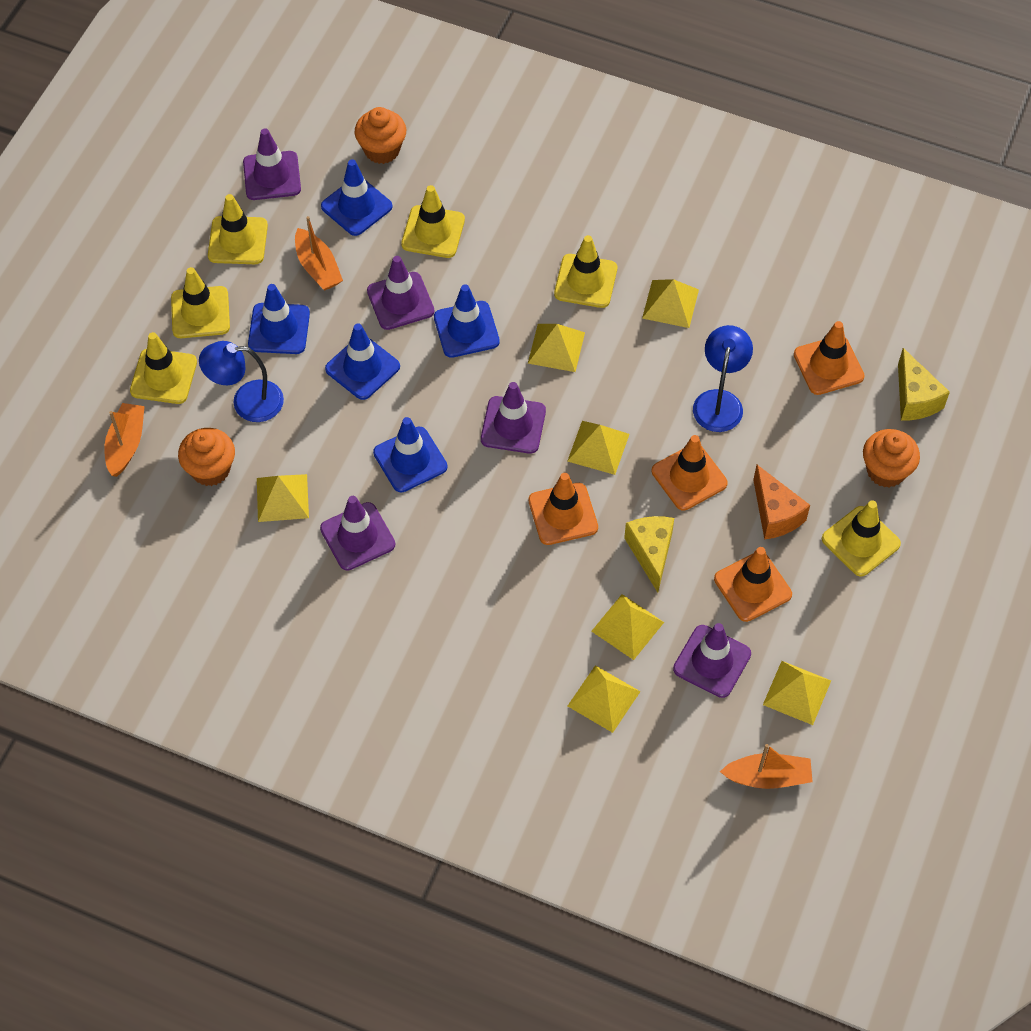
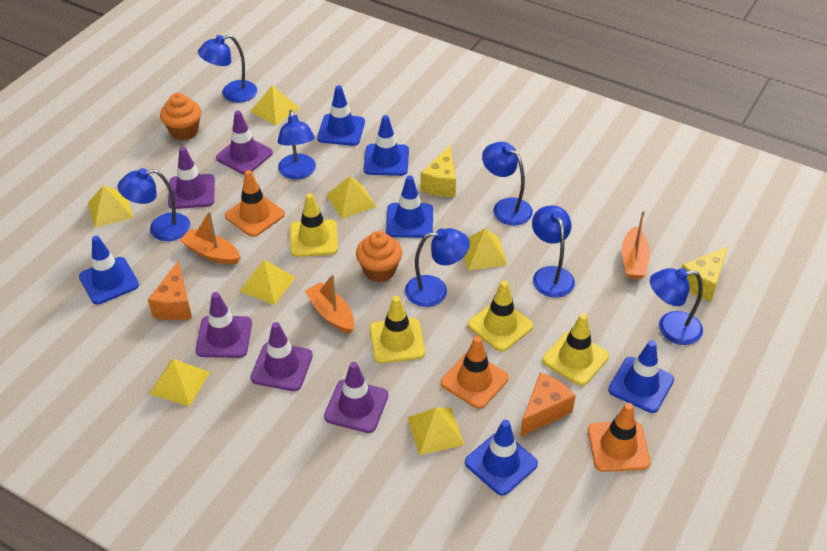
blue lamp: [199,341,284,422] [693,325,753,432] = 2 -> [118,168,190,241] [198,34,257,103] [278,110,316,180] [405,228,470,307] [482,142,533,226] [532,205,575,298] [650,268,703,345] = 7
blue traffic cone: [248,284,310,354] [321,159,393,236] [325,323,400,400] [373,417,448,492] [434,285,500,358] = 5 -> [79,236,139,305] [317,85,365,146] [364,115,409,176] [386,175,433,238] [465,420,538,496] [608,340,674,413] = 6
orange cheese: [753,465,810,540] = 1 -> [148,260,192,320] [520,373,576,437] = 2
orange cupcake: [178,428,235,486] [355,107,406,164] [863,429,920,488] = 3 -> [160,93,201,141] [356,231,402,282] = 2
orange traffic cone: [528,473,598,545] [652,435,728,511] [714,547,792,622] [794,321,865,395] = 4 -> [225,170,285,237] [441,336,509,409] [588,403,651,472] = 3
yellow traffic cone: [130,332,197,404] [171,267,230,338] [208,194,268,264] [401,185,465,258] [554,235,617,308] [822,500,901,577] = 6 -> [290,193,338,257] [370,296,425,363] [468,280,533,352] [542,313,609,386] = 4

